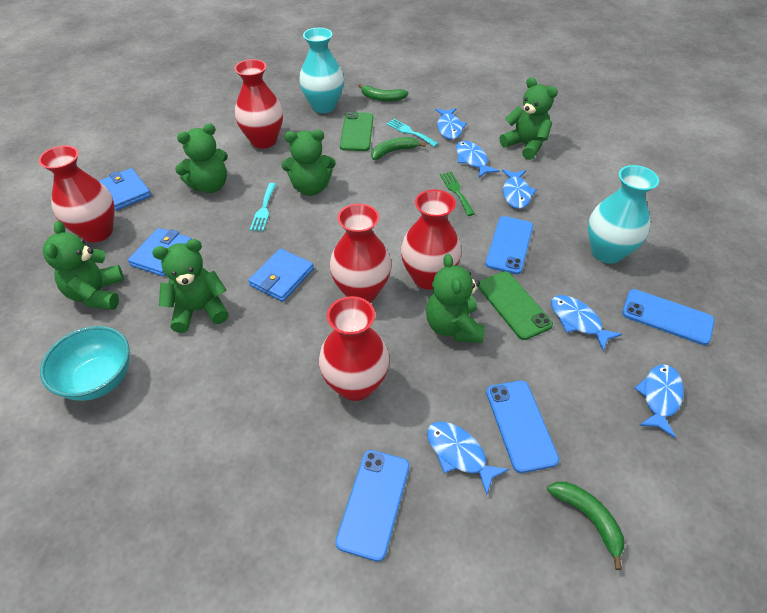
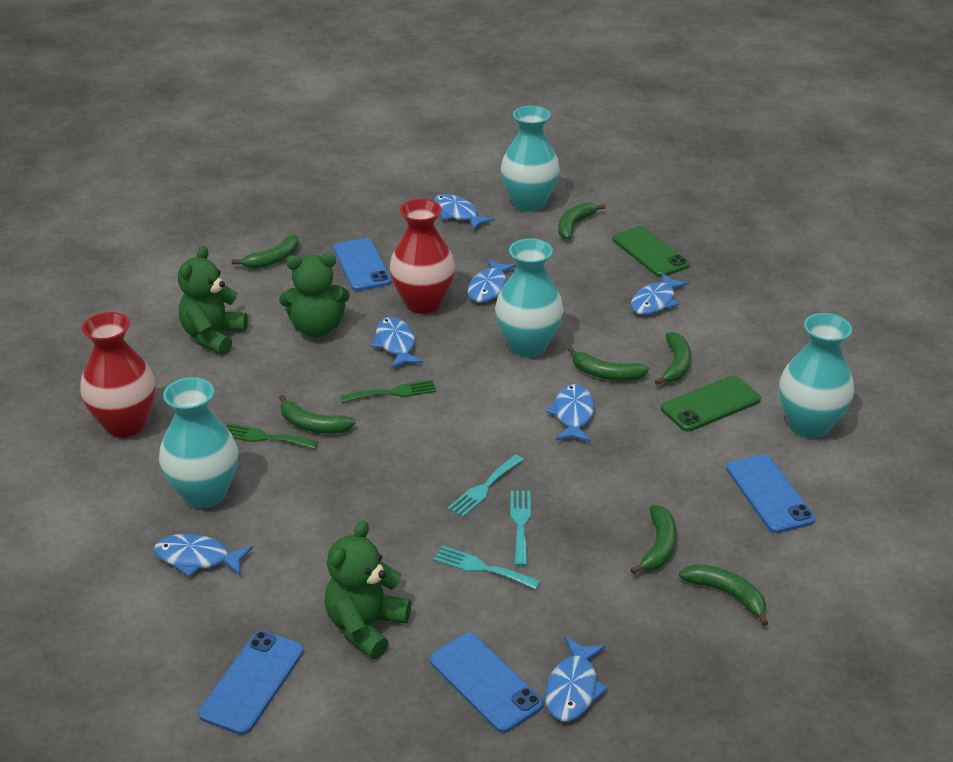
blue fish: [427,422,509,495] [435,108,467,140] [456,141,499,178] [502,169,537,209] [551,295,622,350] [634,364,684,438] = 6 -> [154,534,253,577] [371,317,423,369] [433,194,495,231] [468,259,516,302] [545,637,608,721] [546,384,594,442] [631,273,689,315] = 7
blue wallet: [99,168,151,211] [128,228,192,277] [248,248,314,302] = 3 -> none = 0
green banana: [358,84,408,102] [371,137,426,160] [547,482,624,570] = 3 -> [232,234,299,269] [279,395,356,434] [558,202,606,240] [568,347,649,381] [630,505,677,574] [655,332,691,385] [679,564,768,626] = 7
green fork: [440,172,475,216] = 1 -> [226,423,318,449] [340,380,436,403] = 2
green teddy bear: [43,221,124,310] [152,239,229,333] [175,123,228,193] [282,130,336,196] [426,254,484,343] [500,77,558,160] = 6 -> [178,246,248,355] [279,253,350,337] [325,520,411,659] = 3
red vase: [38,145,115,243] [234,59,283,148] [319,296,390,401] [330,203,391,303] [401,190,461,290] = 5 -> [80,312,156,437] [389,199,455,314] = 2
turquoise bowl: [40,326,130,401] = 1 -> none = 0
turquoise fork: [250,183,276,231] [386,119,439,147] = 2 -> [433,546,540,589] [448,455,524,517] [510,491,531,566] = 3
turquoise vase: [299,28,344,113] [588,165,659,264] = 2 -> [159,377,238,508] [495,239,563,357] [501,106,560,211] [779,313,854,439] = 4

